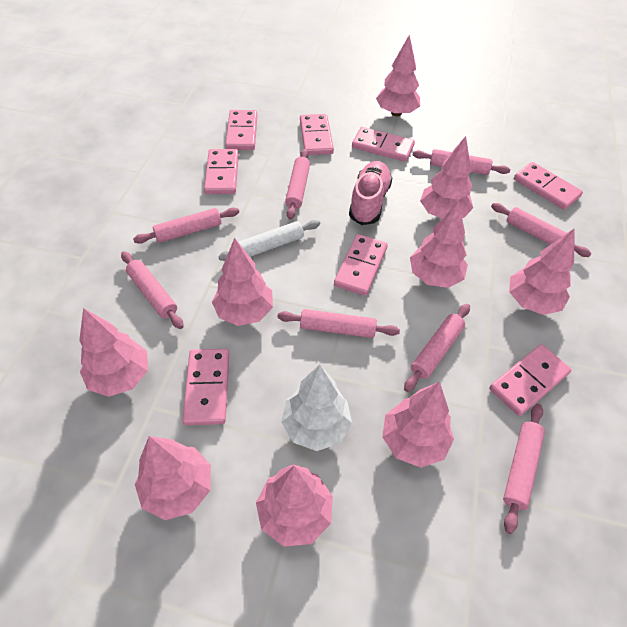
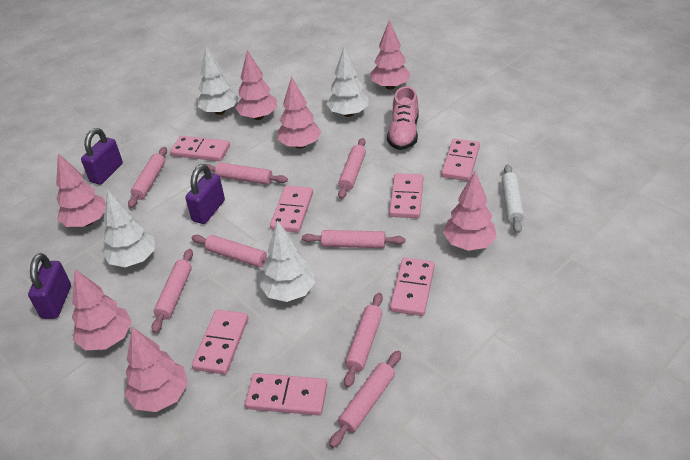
pink domino: [182,349,229,425] [204,149,239,194] [225,110,257,150] [300,114,334,155] [334,234,388,296] [352,127,415,162] [489,344,571,416] [514,162,583,210] = 8 -> [170,136,230,161] [192,310,248,375] [245,373,327,416] [270,186,313,232] [389,173,423,218] [390,258,435,316] [441,139,480,181] = 7
pink tree: [79,308,148,397] [135,436,211,520] [212,238,273,326] [256,464,333,547] [376,35,420,116] [382,382,454,468] [410,201,468,288] [420,136,473,218] [509,228,575,315] = 9 -> [56,153,106,227] [72,269,132,350] [125,327,188,412] [236,50,277,120] [277,76,321,149] [370,20,411,90] [443,171,497,251] = 7
purple padlock: none = 0 -> [28,253,71,319] [81,128,123,185] [185,164,225,224] = 3
white tree: [281,365,352,451] = 1 -> [103,189,155,267] [197,46,239,115] [260,220,315,302] [326,47,368,117] = 4

